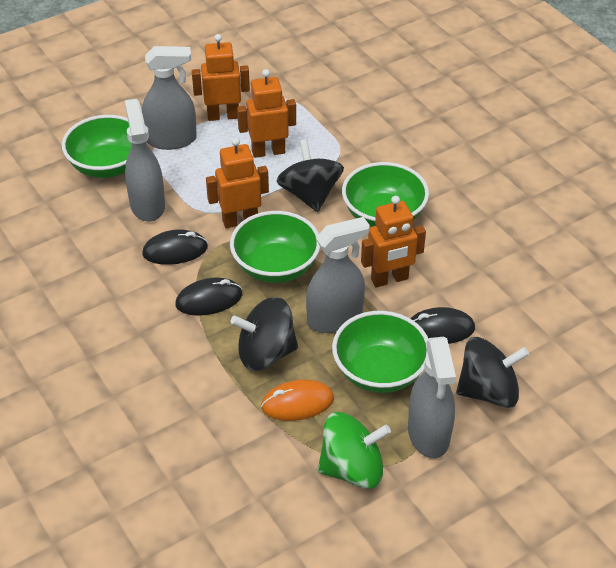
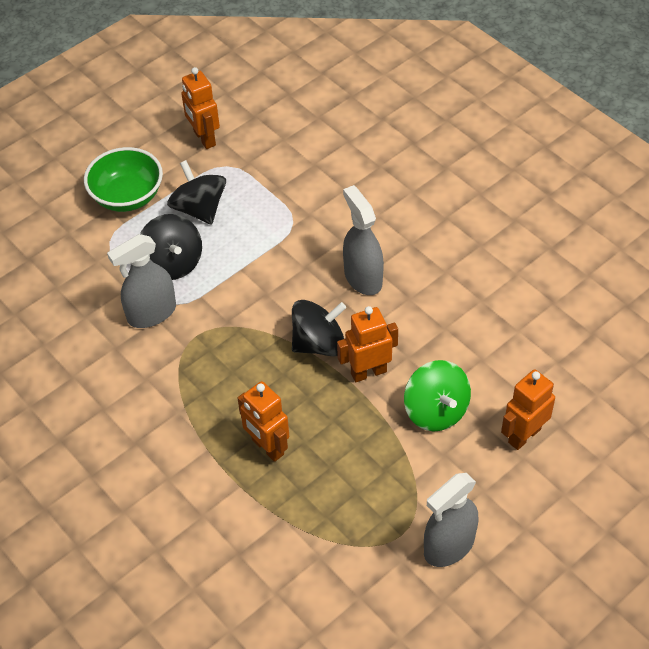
black mouse: [142,230,208,265] [176,277,242,316] [410,307,475,344] = 3 -> none = 0
green bowl: [62,115,132,178] [230,211,320,283] [332,311,428,393] [342,162,429,227] = 4 -> [84,147,163,212] = 1
grey spray bottle: [125,99,165,222] [142,46,197,150] [306,217,370,333] [408,337,456,458] = 4 -> [107,234,176,328] [343,185,384,295] [424,473,478,567] = 3
orange mouse: [261,380,334,421] = 1 -> none = 0

